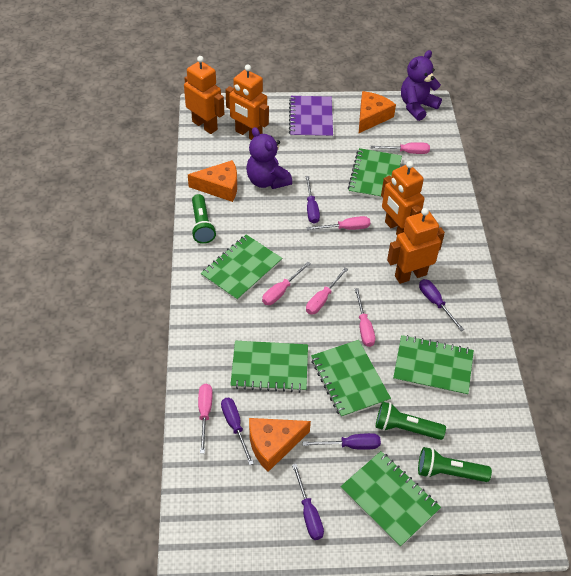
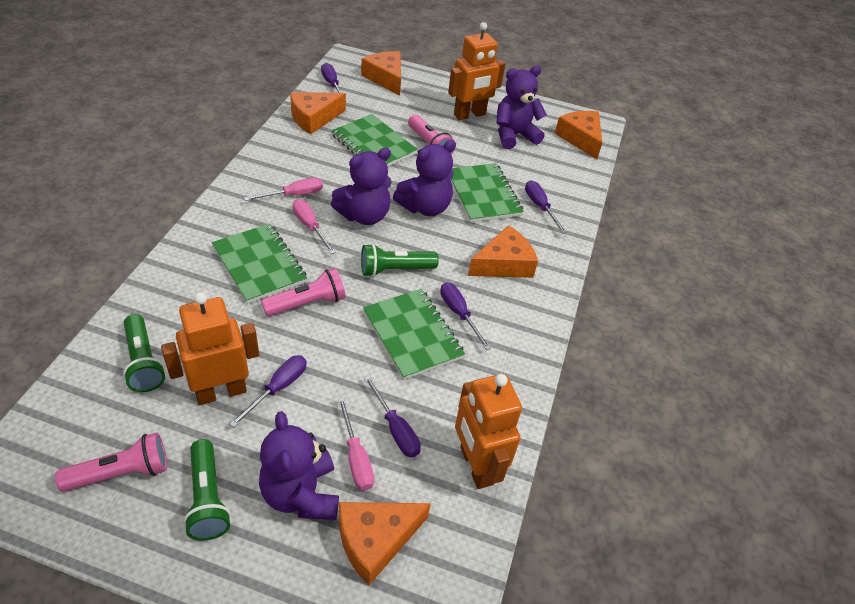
green notebook: [201,235,282,301] [230,341,308,393] [311,340,391,418] [340,451,441,547] [348,148,402,199] [393,335,474,396] = 6 -> [212,224,307,304] [331,114,418,167] [363,289,465,380] [451,163,524,223] = 4
orange cheese: [188,160,237,202] [249,418,311,472] [359,91,396,133] = 3 -> [290,92,346,134] [339,502,431,585] [361,51,401,96] [468,225,538,278] [555,111,602,159] = 5
orange robot: [184,56,224,134] [225,64,269,140] [381,161,424,235] [387,208,445,284] = 4 -> [161,292,259,405] [448,22,505,120] [455,374,522,489] = 3
pink flashlight: none = 0 -> [55,433,167,492] [261,268,345,316] [408,115,455,155] = 3
pink screwdriver: [198,384,213,454] [262,262,311,305] [306,268,348,315] [307,216,370,230] [355,288,375,347] [370,142,430,154] = 6 -> [244,178,323,201] [293,199,336,254] [338,397,374,490] = 3
purple notebook: [289,96,333,138] = 1 -> none = 0
purple teddy bear: [246,127,292,189] [401,50,442,121] = 2 -> [259,411,339,520] [331,148,392,225] [393,140,456,216] [497,65,547,149] = 4

